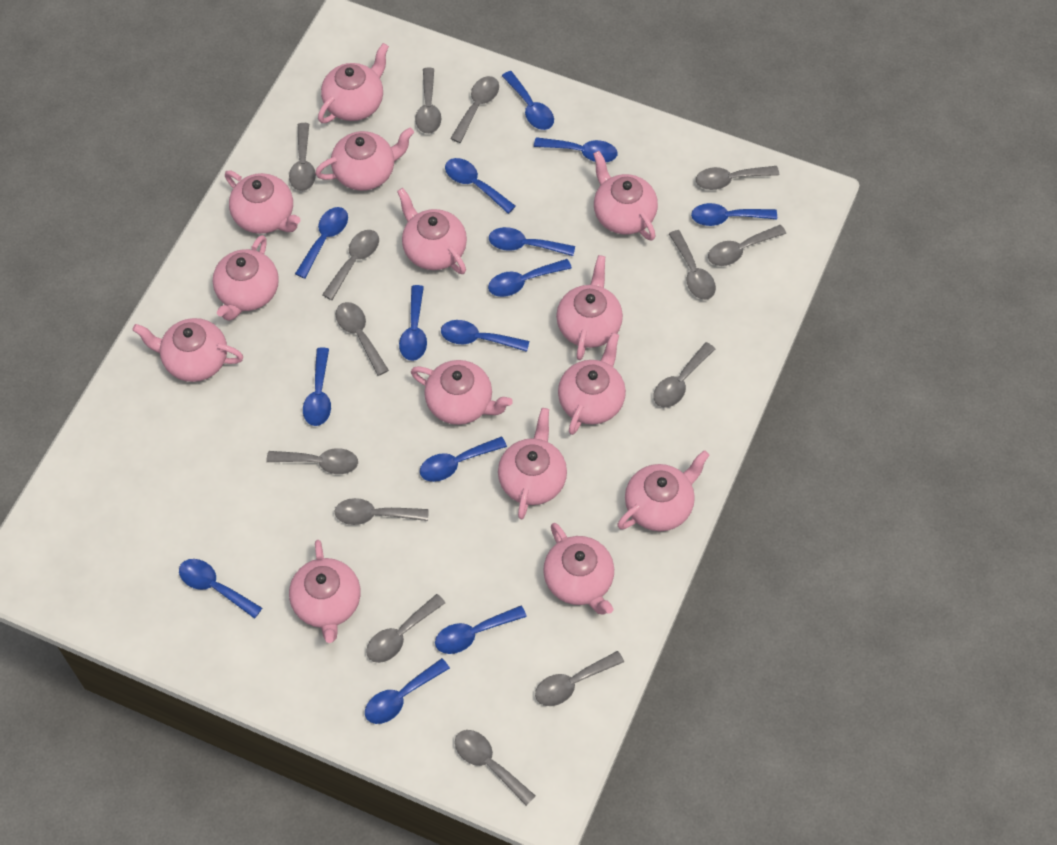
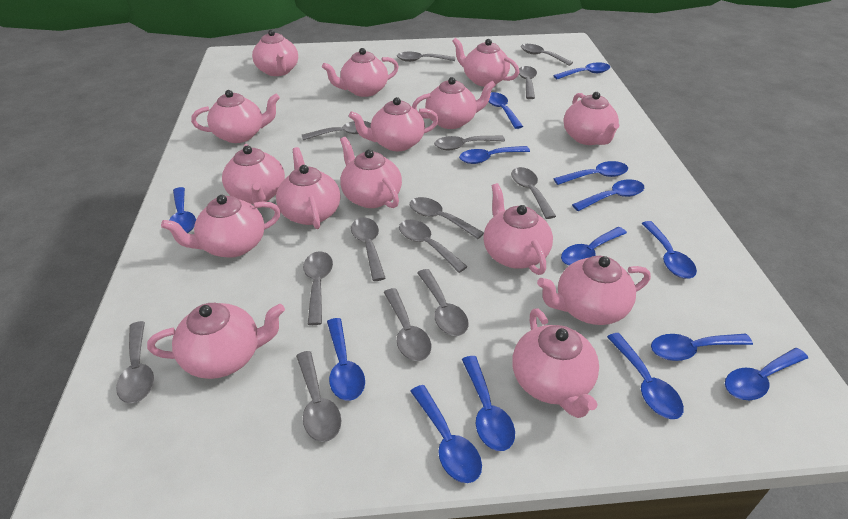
pink teapot: [132,318,243,382] [213,235,279,321] [225,171,300,234] [289,540,360,643] [315,127,414,191] [318,43,389,123] [397,188,467,274] [411,360,513,425] [498,408,567,519] [543,523,614,615] [556,255,623,360] [558,332,626,435] [593,151,658,241] [617,450,710,531] = 14 -> [147,303,285,379] [161,195,281,258] [191,90,280,143] [222,144,285,204] [252,29,298,76] [276,147,340,229] [322,48,399,97] [340,137,402,208] [349,97,439,151] [412,77,496,129] [452,38,519,87] [483,183,553,275] [512,309,599,418] [537,256,651,325] [563,92,619,145] = 15

